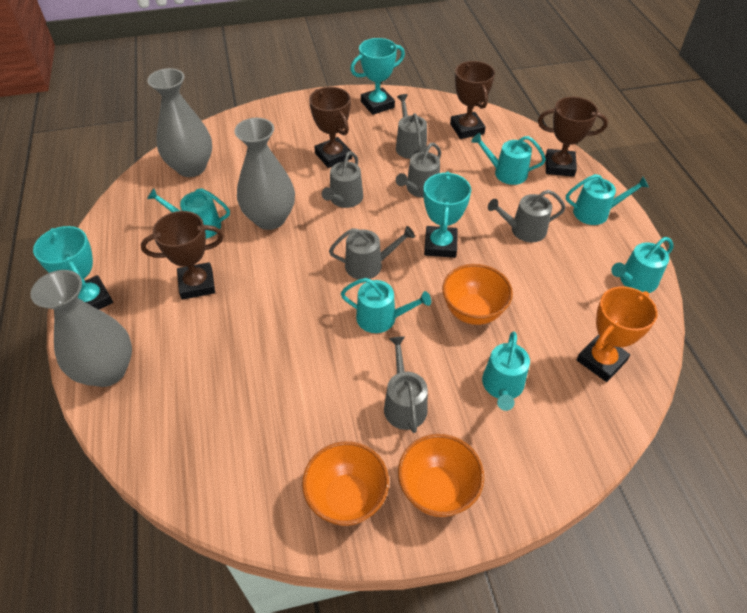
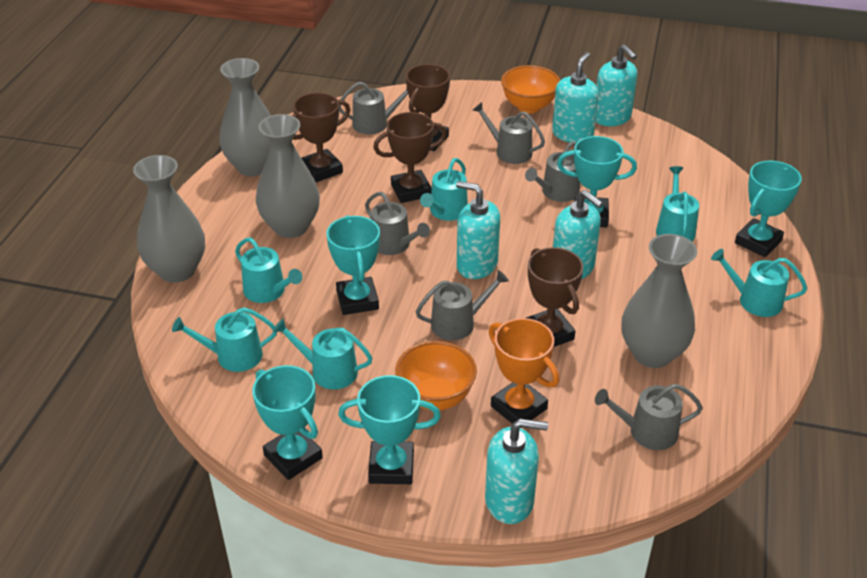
grey vase: [30,270,132,387] [147,68,212,177] [234,118,295,230] = 3 -> [133,155,205,283] [220,58,271,176] [256,114,320,238] [622,234,697,368] = 4
orange bowl: [302,441,389,526] [398,434,484,517] [442,264,513,325] = 3 -> [395,341,477,410] [501,65,560,113] = 2
turquoise soap dispenser: none = 0 -> [456,181,500,279] [485,419,548,524] [552,52,599,143] [553,190,603,279] [596,44,637,126] = 5
turquoise trophy: [33,226,113,310] [350,38,405,115] [423,172,471,258] = 3 -> [252,365,323,480] [326,215,380,315] [338,375,441,484] [557,136,637,228] [735,161,802,257] = 5

